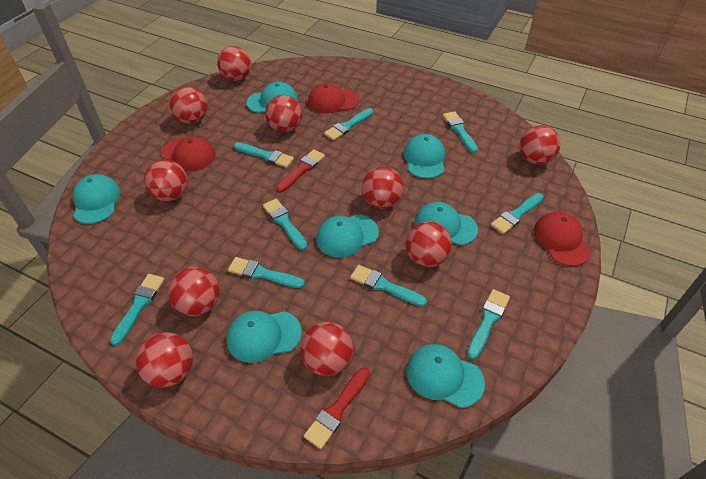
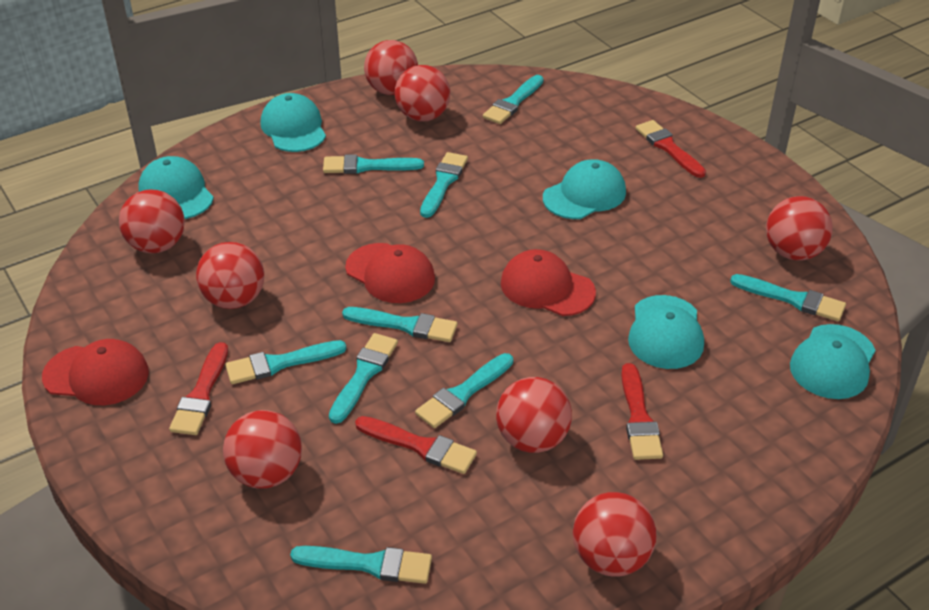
red ball: [136,332,193,388] [144,160,188,202] [168,267,219,316] [170,87,207,124] [217,46,251,81] [265,95,302,132] [300,322,354,376] [362,167,404,209] [405,221,452,267] [519,125,560,165] = 10 -> [119,190,185,253] [196,242,264,309] [223,410,302,489] [364,40,418,95] [395,65,450,122] [496,377,572,453] [573,492,656,577] [766,196,833,261] = 8
red brush: [276,149,325,193] [304,368,370,449] = 2 -> [169,342,228,435] [355,416,477,474] [621,363,663,460] [636,120,706,178] = 4
turquoise cap: [73,174,120,224] [227,311,302,363] [247,82,298,113] [316,214,379,258] [404,134,445,179] [407,344,485,408] [414,202,478,245] = 7 -> [139,156,214,219] [261,93,326,152] [543,159,626,219] [628,295,704,369] [790,324,876,399] = 5

